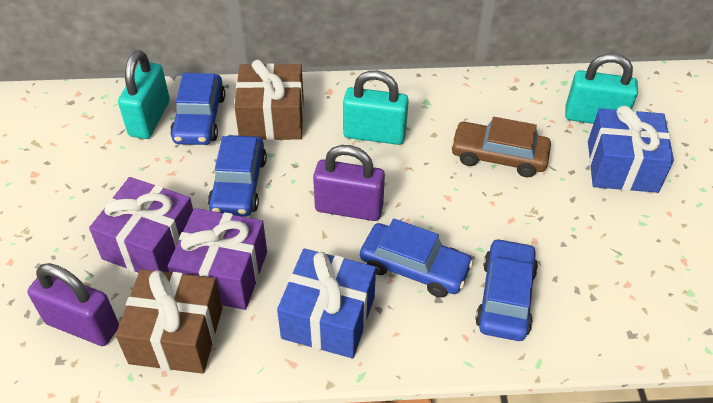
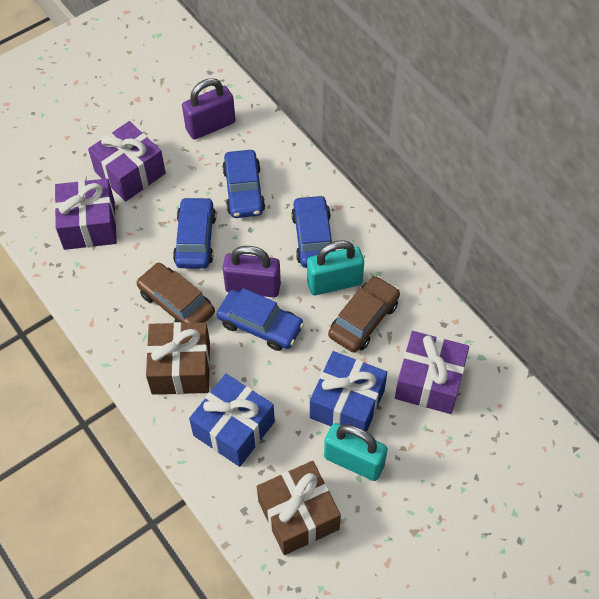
brown car: [451,117,551,177] = 1 -> [136,263,215,323] [328,276,400,353] = 2
purple gift: [89,177,193,273] [168,208,267,310] = 2 -> [54,179,117,250] [88,121,166,202] [395,331,469,414] = 3
turquoise padlock: [118,50,170,139] [343,70,409,145] [565,53,638,124] = 3 -> [307,240,364,295] [324,423,388,481] = 2

